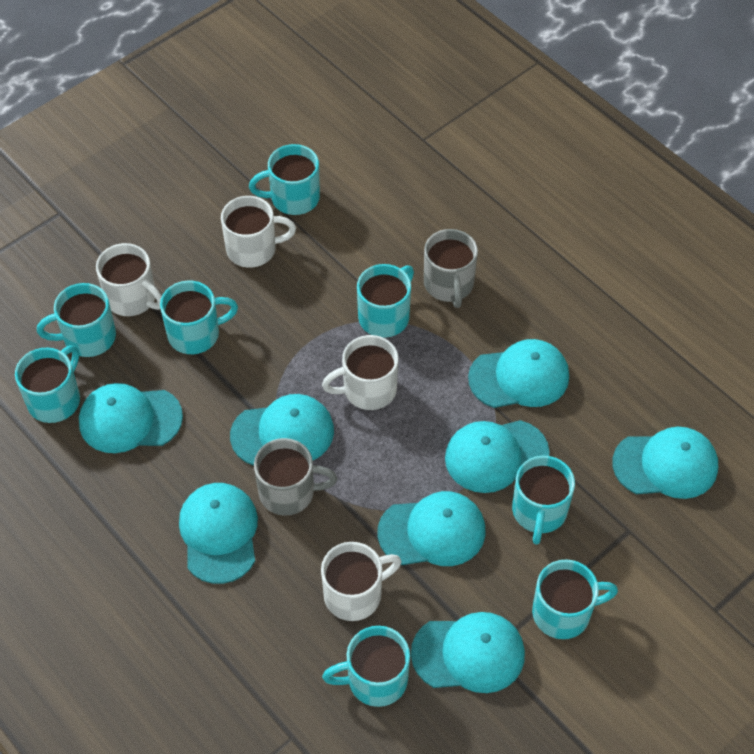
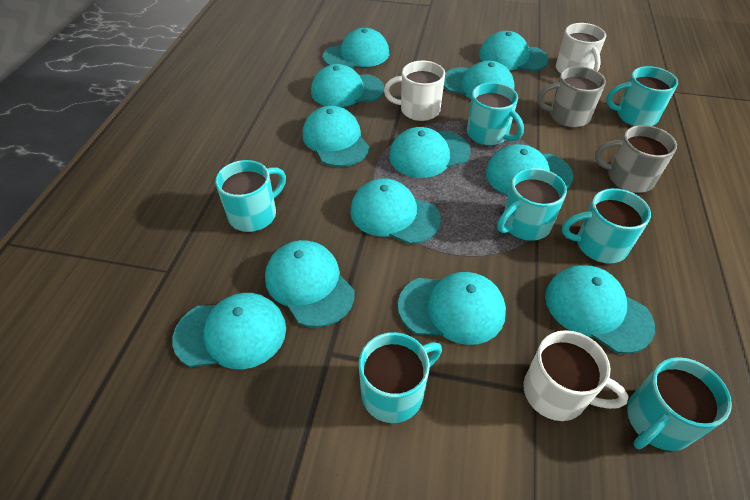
turquoise cap: [79,383,183,453] [179,483,258,584] [230,394,334,466] [378,491,486,566] [411,612,525,693] [445,420,550,493] [468,339,569,408] [612,427,718,499] = 8 -> [172,293,286,369] [265,240,355,327] [303,106,369,167] [311,64,384,107] [323,28,389,68] [350,178,441,244] [389,127,471,178] [398,272,506,345] [444,61,515,99] [479,31,549,71] [486,144,574,195] [545,265,655,354] = 12
turquoise mug: [15,345,80,423] [37,283,116,357] [160,281,238,354] [249,144,320,215] [322,626,410,707] [357,264,414,338] [512,456,575,545] [532,559,618,639] = 8 -> [215,160,286,232] [359,332,442,423] [467,82,524,145] [497,168,567,241] [562,188,651,263] [606,66,678,126] [627,357,732,451] = 7
white mug: [96,243,162,316] [221,196,296,268] [321,542,402,621] [322,335,398,410] = 4 -> [384,61,445,121] [523,330,629,421] [556,23,606,73] = 3

